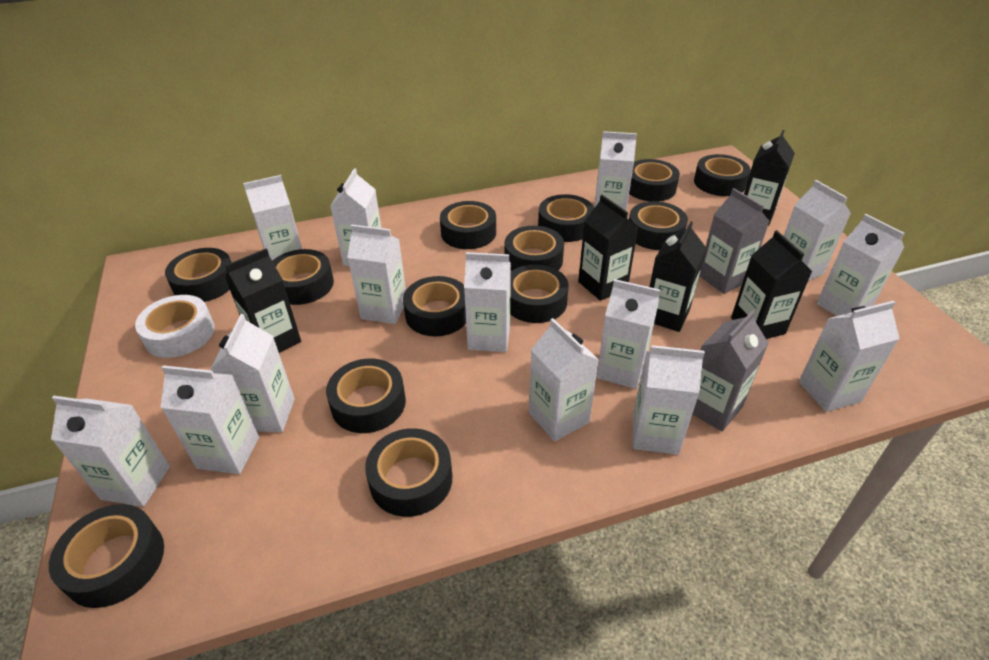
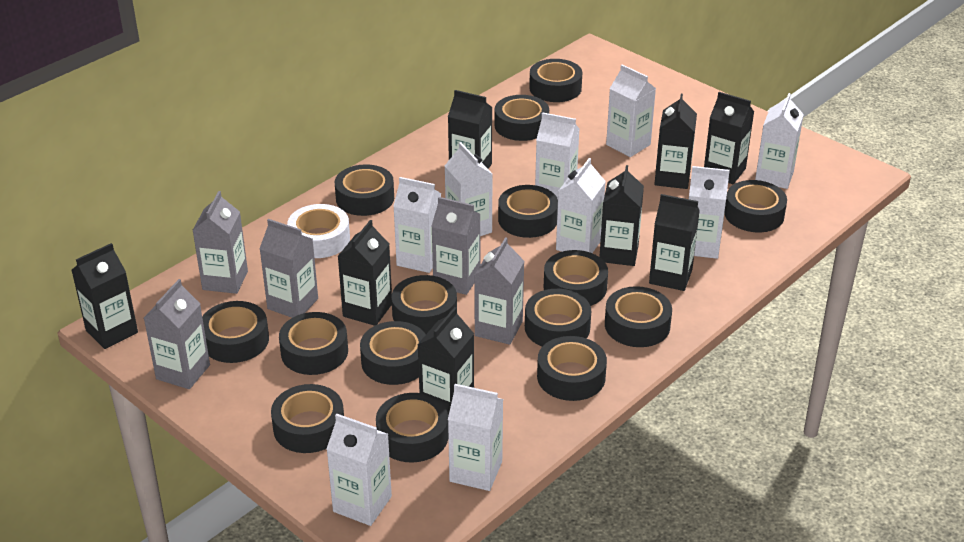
black carton: [225,249,301,353] [578,195,639,301] [650,221,707,332] [731,230,812,339] [744,130,795,226] = 5 -> [72,243,138,349] [337,220,392,326] [418,307,474,416] [448,90,493,169] [599,165,644,266] [649,194,700,291] [654,94,697,189] [704,92,754,184] = 8
black tape: [49,504,164,608] [165,248,231,302] [273,249,334,305] [326,359,406,433] [365,428,452,517] [403,276,466,337] [440,201,496,249] [505,226,564,271] [510,264,569,323] [538,194,594,242] [629,159,680,201] [629,201,688,250] [694,154,751,196] = 13 -> [202,301,269,363] [271,384,344,453] [279,312,348,375] [335,164,394,216] [360,321,426,385] [376,393,448,463] [391,275,457,334] [494,95,549,141] [498,185,558,238] [525,289,591,346] [529,59,582,102] [537,336,607,401] [544,250,608,306] [605,286,672,347] [725,180,787,232] = 15
grey carton: [692,310,769,431] [699,188,769,294] = 2 -> [144,279,210,389] [193,191,248,294] [259,219,318,318] [431,197,481,295] [474,237,524,345] = 5
white carton: [51,396,170,507] [161,365,259,474] [211,314,295,432] [243,175,302,261] [330,168,381,266] [347,224,406,324] [464,252,511,352] [529,318,599,442] [595,131,637,211] [596,279,660,389] [633,345,705,455] [784,180,851,281] [799,301,900,412] [817,214,904,316] = 14 -> [327,414,392,526] [393,177,441,273] [445,142,492,236] [448,384,503,491] [535,112,579,199] [556,158,606,253] [606,65,656,157] [689,166,730,259] [755,93,804,189] = 9

